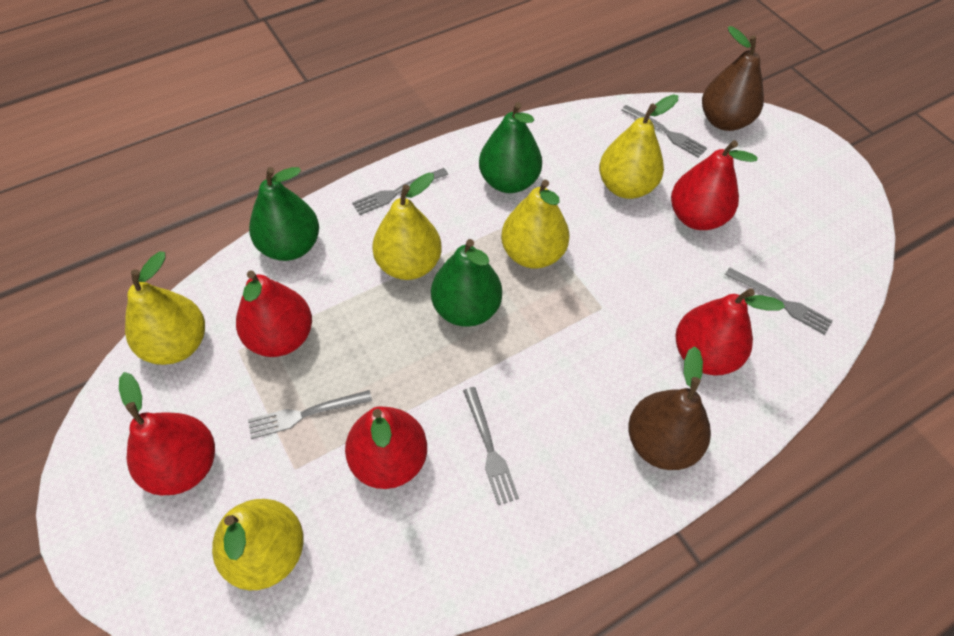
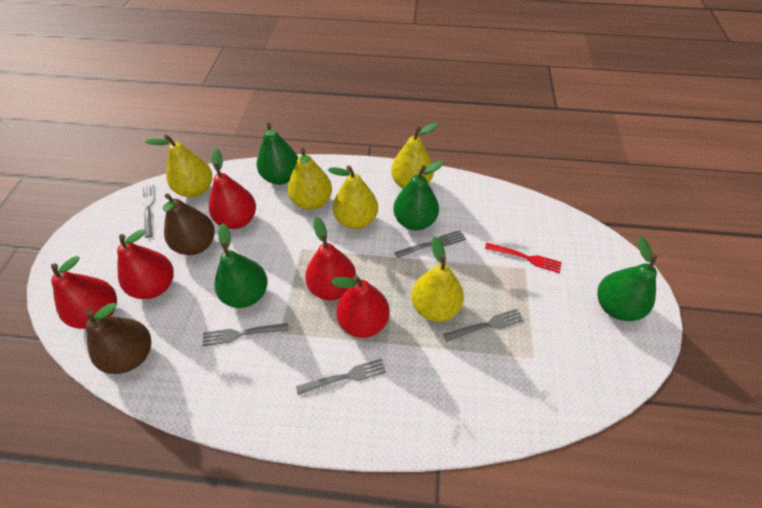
green pear: [249,167,319,261] [431,239,502,327] [479,102,542,193] = 3 -> [215,223,268,308] [257,122,298,185] [393,160,444,230] [597,236,657,321] = 4
red fork: none = 0 -> [485,242,562,273] = 1

